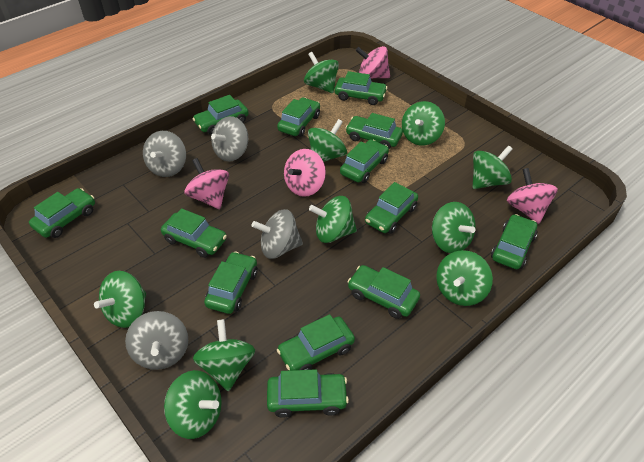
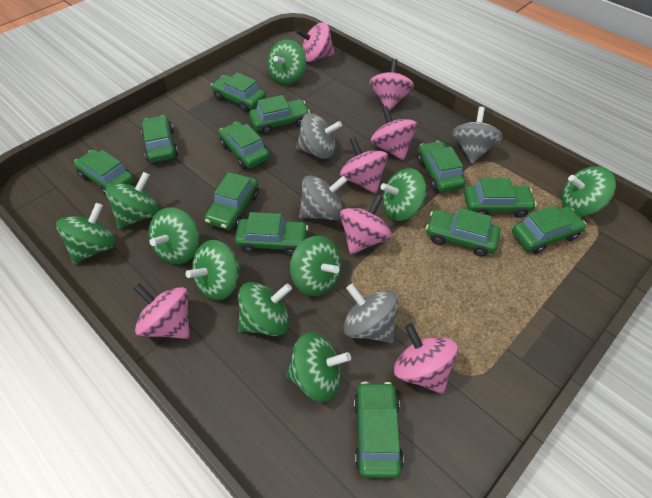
green car: [29,188,95,238] [161,208,227,258] [193,95,249,135] [204,252,257,314] [267,369,349,418] [277,98,320,137] [277,314,355,371] [335,71,388,105] [340,139,389,183] [345,113,403,149] [347,265,420,319] [365,182,418,234] [491,214,537,269] = 13 -> [74,150,134,196] [141,115,178,163] [204,172,259,230] [211,72,266,112] [219,122,270,169] [235,212,308,256] [249,95,310,135] [354,382,404,478] [417,141,465,192] [426,208,500,257] [464,178,537,218] [512,205,586,254] = 12
pink spinning top: [184,158,229,209] [284,149,326,197] [356,46,390,79] [507,168,558,224] = 4 -> [133,283,190,339] [296,22,335,62] [340,137,388,194] [340,194,392,255] [369,59,414,111] [371,106,417,161] [394,324,458,394] = 7

